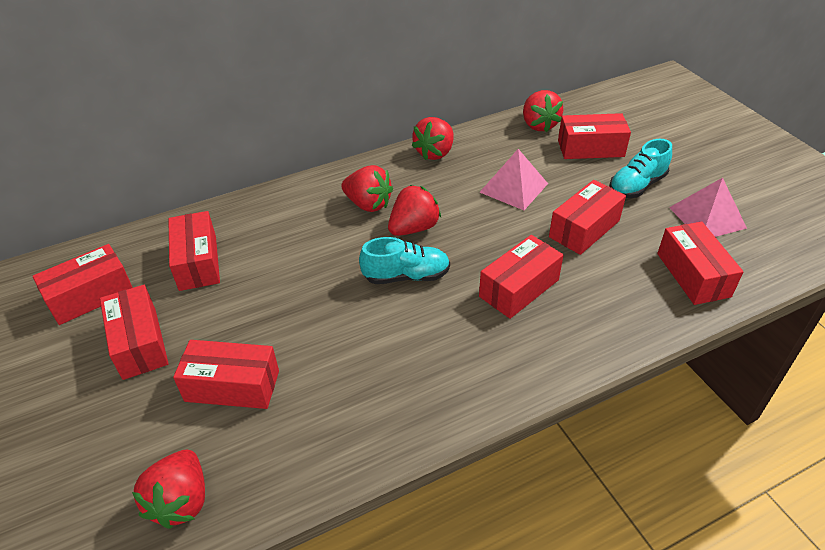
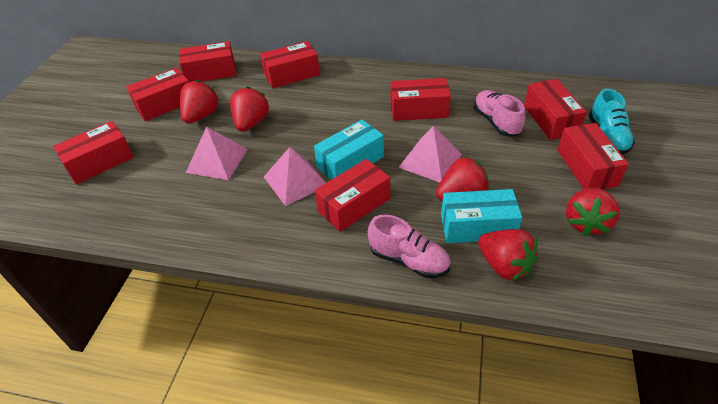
pink pyramid: [479,149,548,210] [669,178,747,237] = 2 -> [186,127,248,180] [264,147,326,206] [399,126,462,183] = 3
pink shoe: none = 0 -> [368,215,451,278] [474,90,525,136] = 2
turquoise box: none = 0 -> [314,120,384,180] [441,189,522,243] = 2
turquoise shoe: [359,237,450,284] [609,139,672,198] = 2 -> [589,89,635,155] = 1

